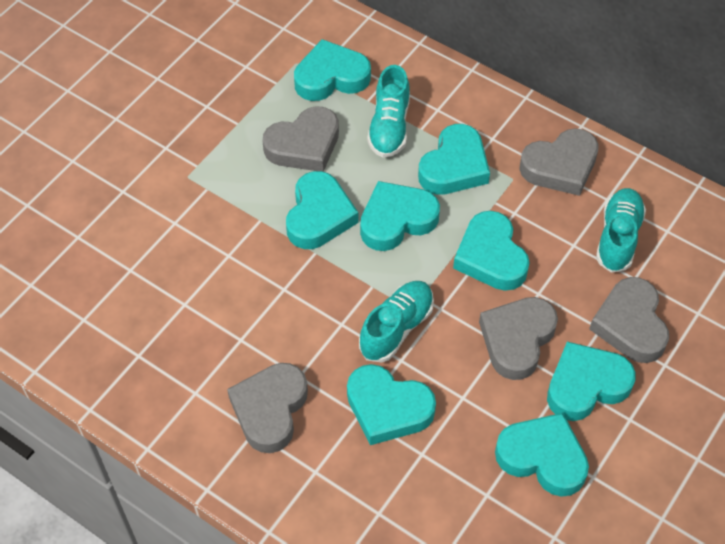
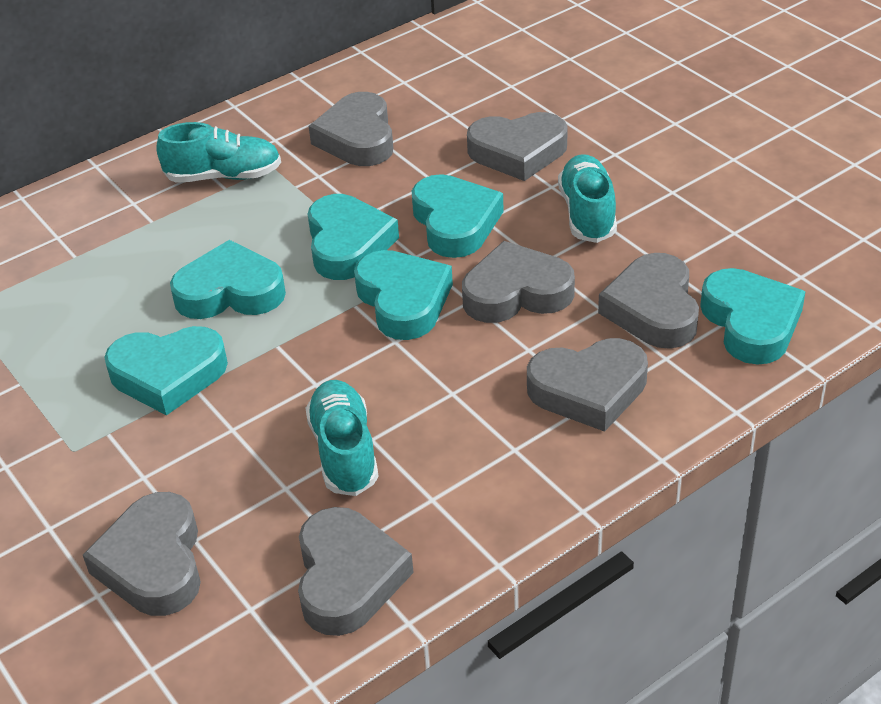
grey heart: [227,363,308,453] [262,106,339,172] [479,297,558,380] [519,128,599,196] [589,277,669,363] = 5 -> [83,492,201,616] [298,507,414,636] [309,92,393,166] [462,241,575,323] [467,112,568,181] [527,338,648,432] [598,253,699,349] = 7
turquoise heart: [286,171,358,249] [294,39,371,101] [347,364,436,445] [360,181,440,251] [418,124,490,195] [453,211,530,291] [495,413,589,497] [547,342,636,421] = 8 -> [104,326,228,416] [170,240,286,319] [308,194,399,280] [354,250,453,340] [412,174,504,258] [700,268,806,365] = 6

